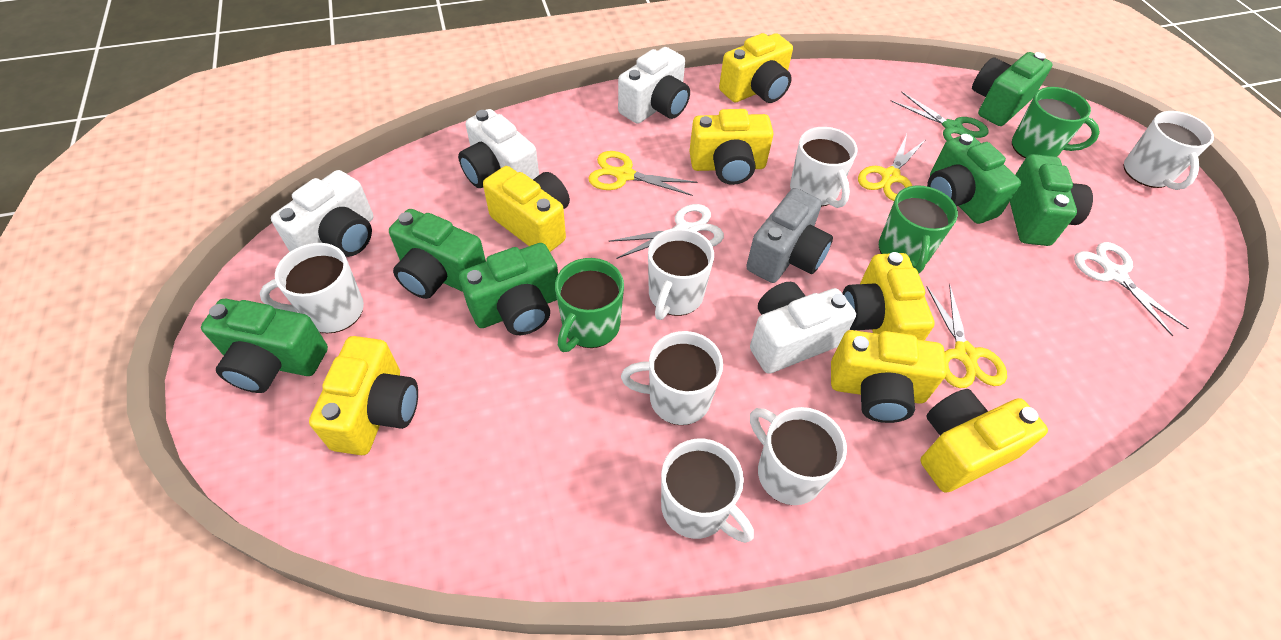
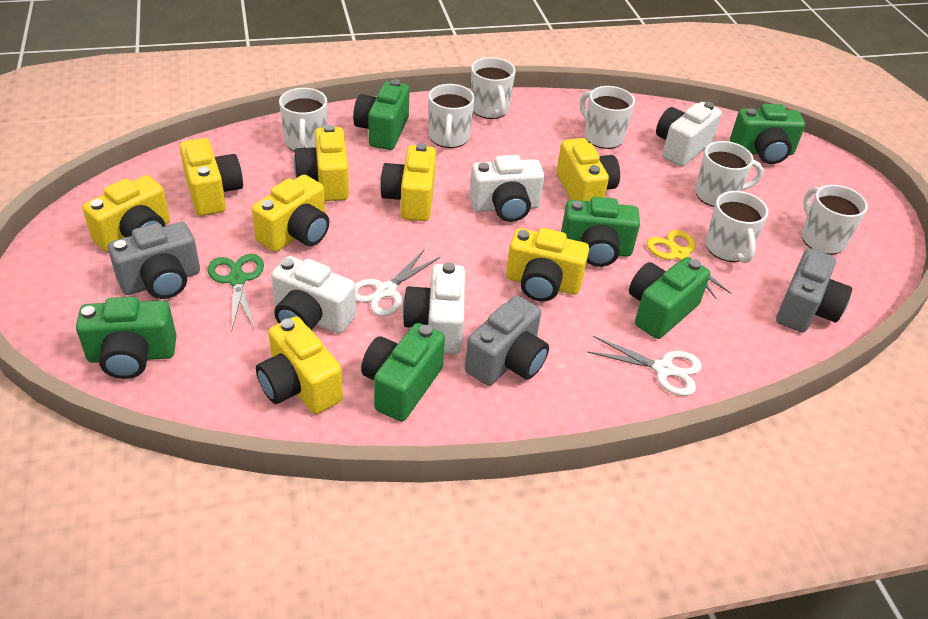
green mug: [555,258,624,352] [879,186,958,274] [1012,87,1100,159] = 3 -> none = 0
grey camera: [746,188,833,283] = 1 -> [108,222,200,299] [465,296,549,386] [776,248,852,332] = 3
yellow camera: [309,336,418,455] [483,166,570,252] [689,109,774,185] [719,33,793,103] [831,330,947,423] [842,252,935,341] [920,389,1048,493] = 7 -> [82,175,170,252] [180,138,243,216] [252,175,329,252] [256,317,343,414] [294,125,349,201] [380,143,436,221] [506,228,589,302] [557,138,620,201] = 8
yellow scissors: [589,151,697,196] [858,134,925,201] [926,284,1007,388] = 3 -> [647,230,732,299] = 1

